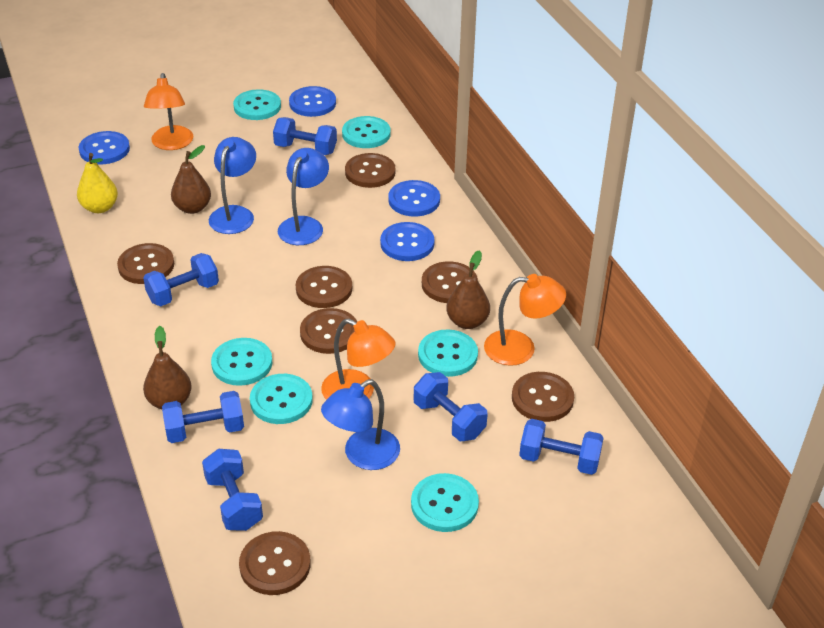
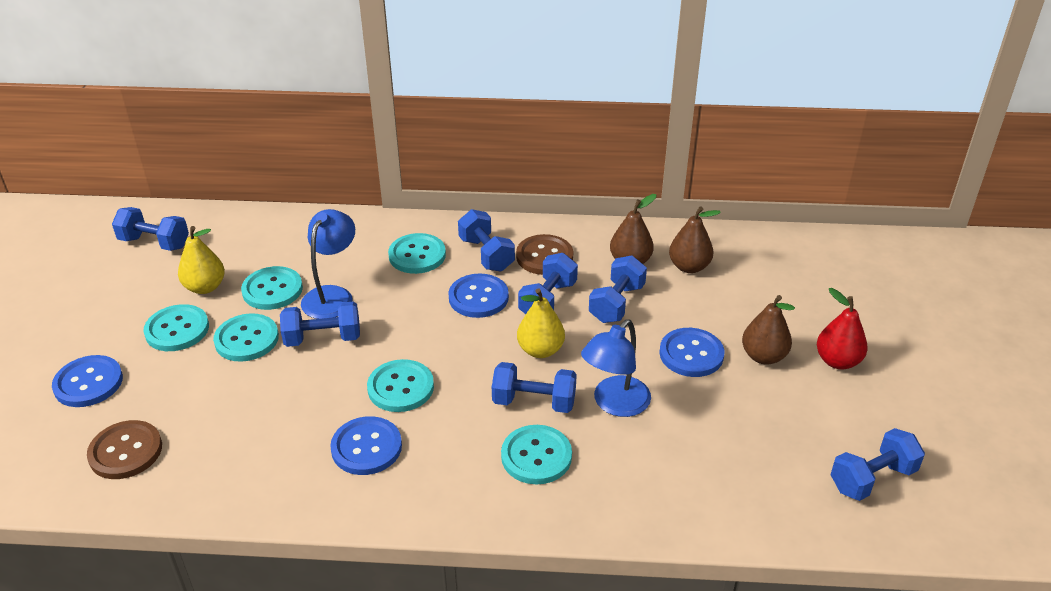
blue dumbbell: [143,253,219,306] [162,391,244,443] [202,449,263,531] [273,117,337,155] [414,372,488,441] [519,419,604,475] = 6 -> [112,207,189,251] [280,301,360,347] [458,209,515,272] [492,362,577,413] [518,253,578,314] [589,255,647,323] [831,428,925,501] = 7
blue lamp: [209,137,256,234] [278,148,329,245] [321,379,400,470] = 3 -> [301,209,355,319] [581,319,651,417] = 2
brown button: [117,243,174,284] [239,531,311,595] [296,266,352,308] [300,308,357,354] [345,153,395,188] [422,261,478,303] [512,372,574,422] = 7 -> [87,420,162,479] [516,234,573,275] = 2
orange lamp: [144,73,193,150] [321,319,396,400] [484,274,566,366] = 3 -> none = 0
red pear: none = 0 -> [817,288,868,370] = 1
yellow pear: [77,153,118,213] = 1 -> [178,226,225,294] [517,288,565,358] = 2

